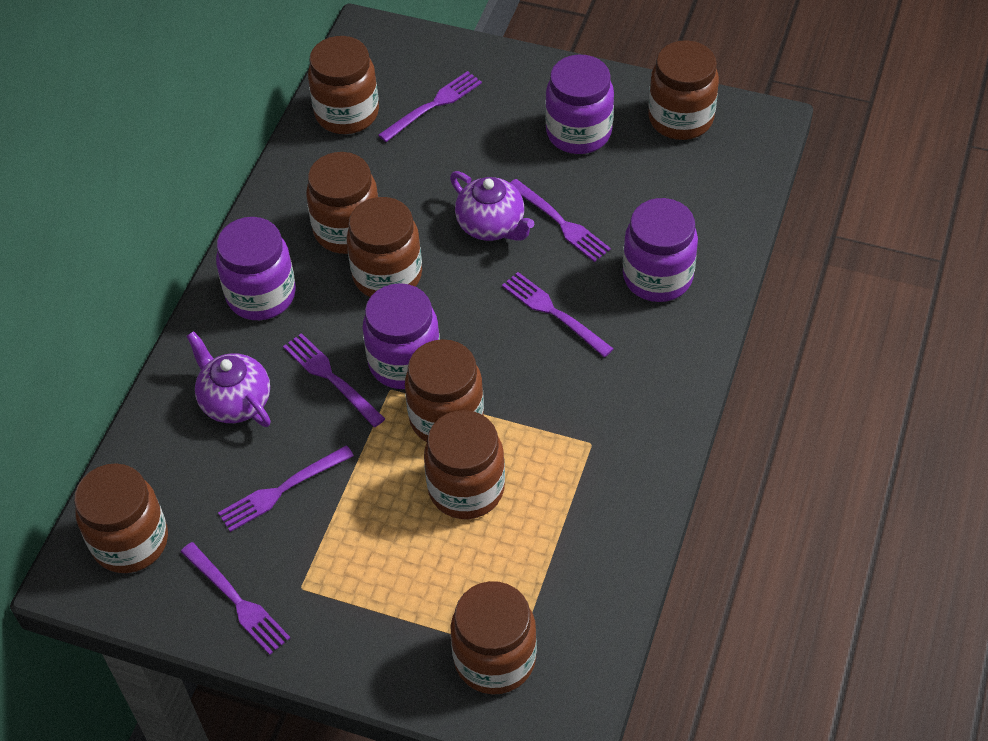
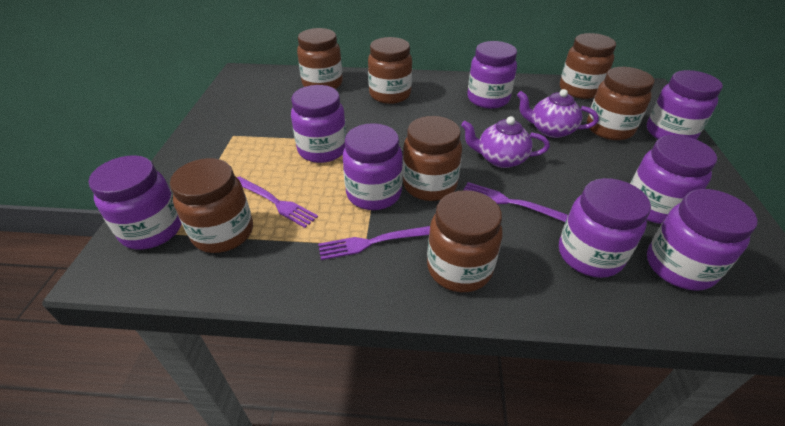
brown jar: [74,463,168,573] [306,152,378,254] [308,36,379,134] [347,197,422,297] [405,339,484,442] [424,410,505,519] [451,581,537,695] [648,40,719,140] = 8 -> [170,158,253,253] [297,28,343,89] [368,37,412,104] [403,116,462,201] [427,190,502,292] [560,33,616,99] [587,67,655,140] = 7
purple fork: [181,542,290,655] [218,445,354,532] [283,333,385,427] [378,71,482,142] [502,272,614,357] [510,179,611,262] = 6 -> [237,176,318,228] [318,226,430,260] [463,182,568,222] = 3
purple jar: [216,217,296,320] [363,283,440,389] [545,55,614,154] [623,198,698,302] = 4 -> [88,155,182,250] [291,85,346,163] [343,123,403,210] [467,41,517,109] [559,178,651,278] [630,135,717,224] [647,70,723,139] [647,189,758,291] = 8

